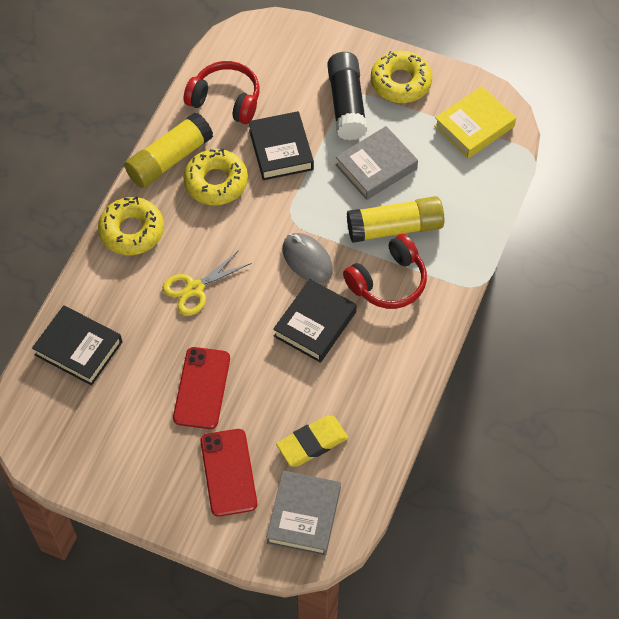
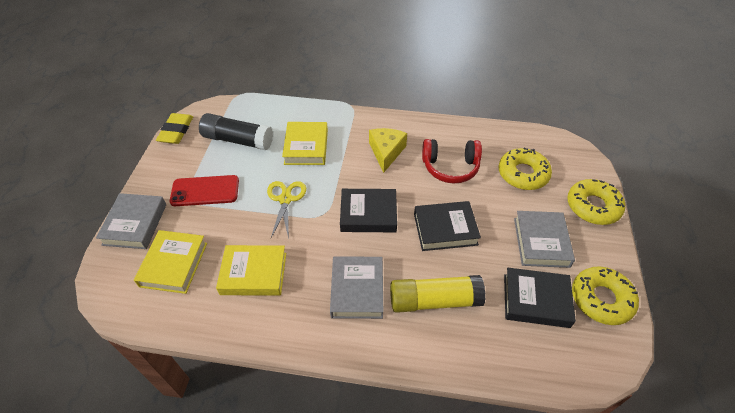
grey book: [266,471,341,556] [336,126,418,200] = 2 -> [96,193,166,249] [330,257,383,319] [514,211,575,268] = 3
grey mouse: [282,233,333,283] = 1 -> none = 0
red headphones: [184,61,260,124] [343,234,427,309] = 2 -> [422,139,482,184] = 1
red phone: [173,347,230,429] [200,429,257,517] = 2 -> [170,175,239,206] = 1
yellow book: [434,86,516,158] = 1 -> [134,230,207,294] [216,245,286,296] [282,122,328,165] = 3
yellow cheese: none = 0 -> [369,128,407,173] = 1
yellow glue stick: [124,112,213,188] [347,196,444,243] = 2 -> [390,275,486,313] = 1

